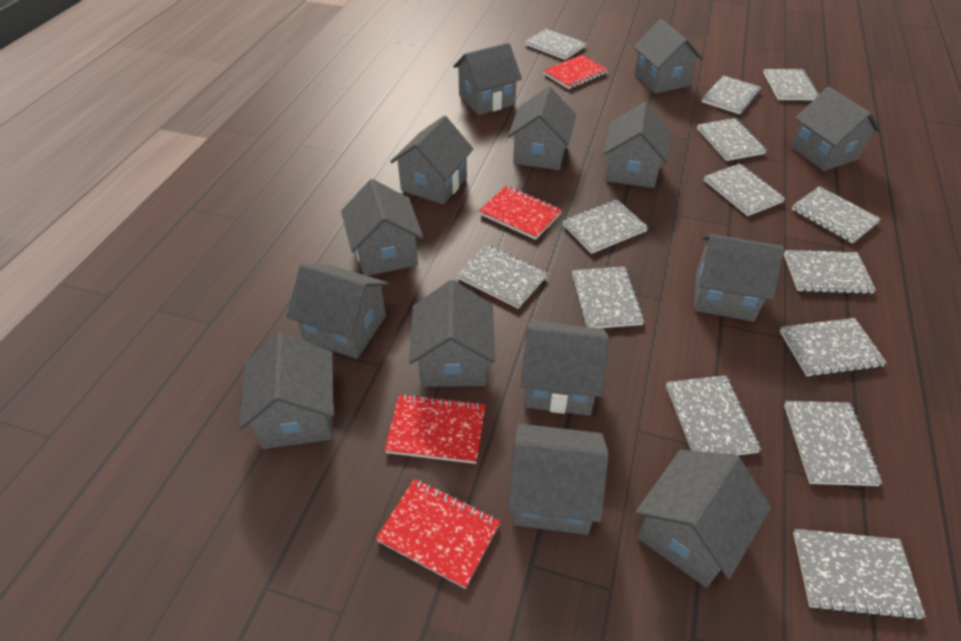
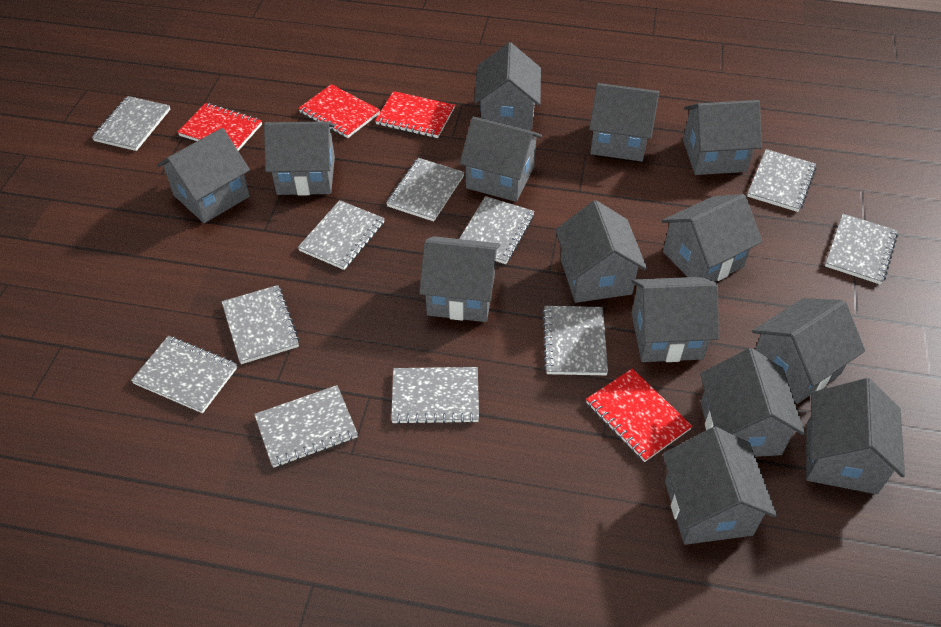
grey notebook: [456,244,547,309] [525,29,586,60] [562,200,648,254] [572,266,644,328] [666,375,761,455] [697,118,767,161] [702,75,761,114] [704,164,786,216] [763,69,819,100] [780,318,887,377] [784,250,876,294] [784,401,882,486] [792,186,881,243] [793,529,926,621] = 14 -> [92,96,170,151] [131,336,237,413] [222,285,299,364] [254,385,358,468] [298,200,385,270] [386,158,465,221] [391,367,479,425] [459,196,535,264] [542,306,608,375] [747,149,817,212] [825,214,898,285] = 11

